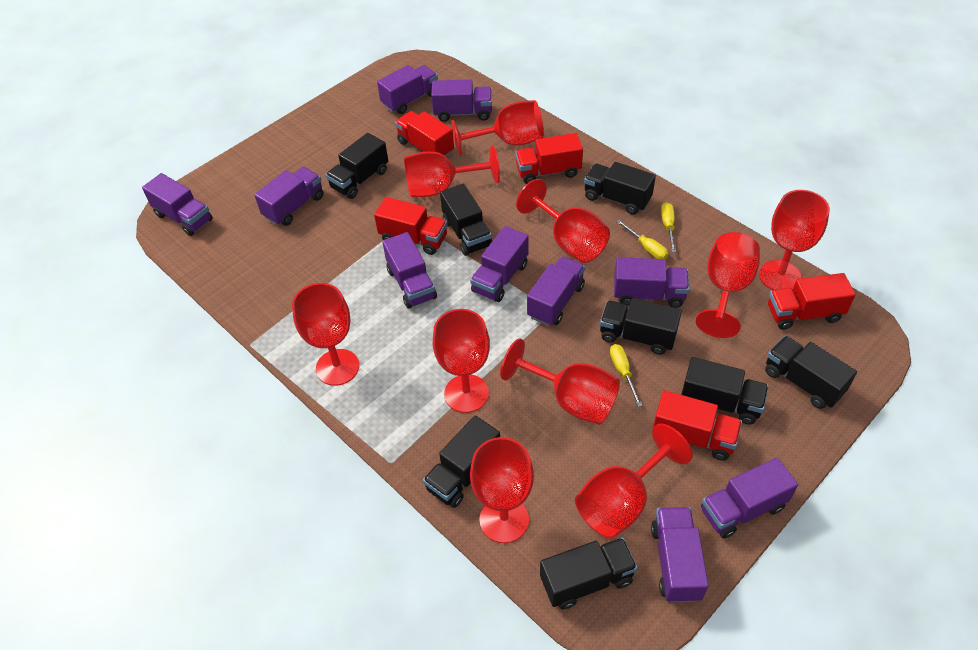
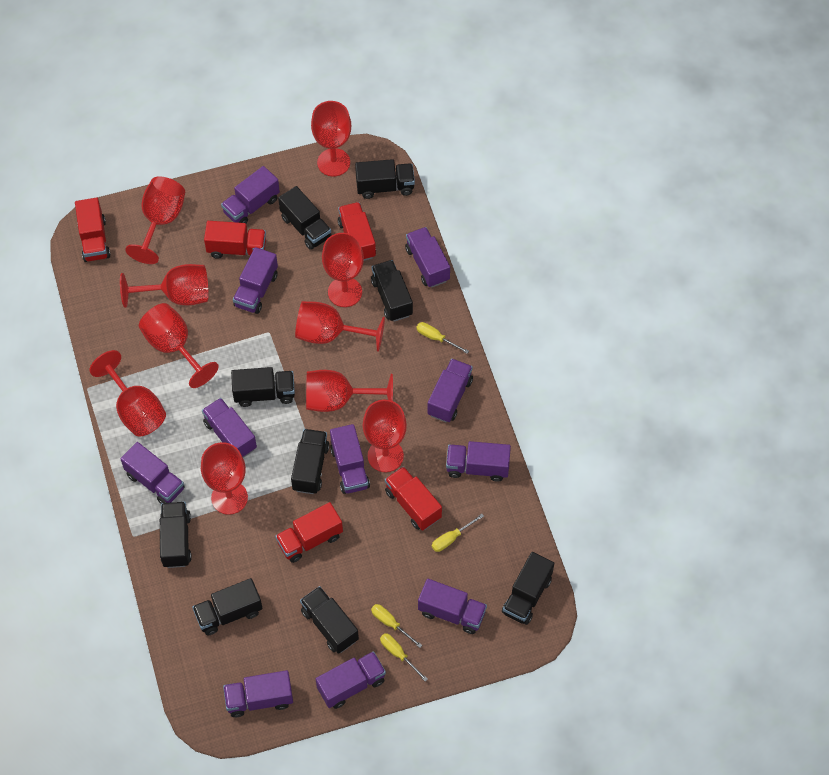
black truck: [326,133,388,199] [423,415,500,508] [440,184,492,256] [540,538,638,610] [584,162,656,215] [600,298,682,355] [681,357,769,425] [765,336,857,409] = 8 -> [160,502,192,568] [192,578,263,635] [231,367,295,407] [278,186,332,250] [291,429,330,494] [300,586,359,654] [355,159,415,199] [371,260,413,322] [502,552,554,625] = 9
purple truck: [142,173,213,236] [254,167,323,226] [377,65,438,114] [382,232,437,309] [431,79,492,122] [470,226,528,302] [527,256,585,326] [614,257,689,308] [651,507,709,603] [701,458,798,538] = 10 -> [120,442,185,504] [202,398,257,458] [221,166,280,223] [223,670,293,717] [233,247,278,314] [316,651,386,709] [330,424,370,494] [405,227,450,287] [418,579,487,634] [427,359,473,422] [446,441,511,482] = 11
yellow screwdriver: [610,344,642,407] [616,220,669,259] [661,202,676,253] = 3 -> [371,604,422,648] [380,633,428,681] [416,322,469,354] [432,514,484,552] = 4

